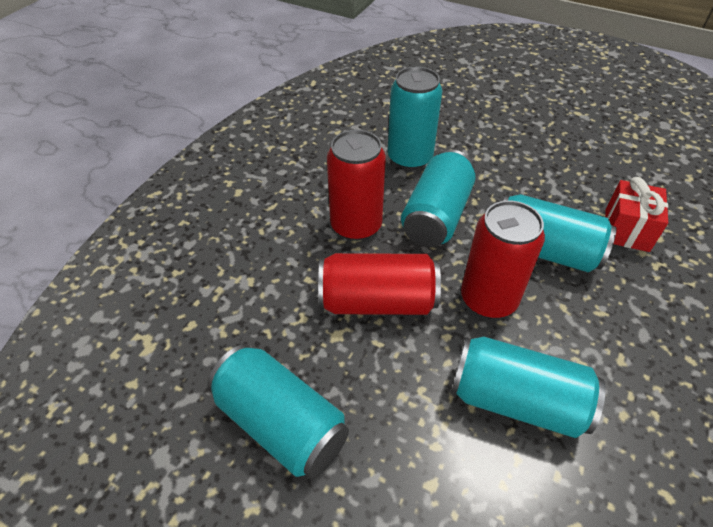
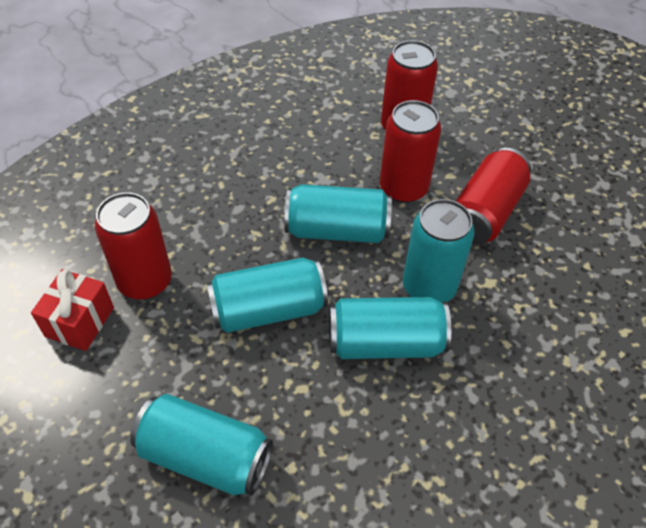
red can: [318,253,441,315] [327,130,386,241] [461,201,545,318] = 3 -> [95,192,172,300] [380,100,441,203] [381,40,438,130] [456,148,531,244] = 4

